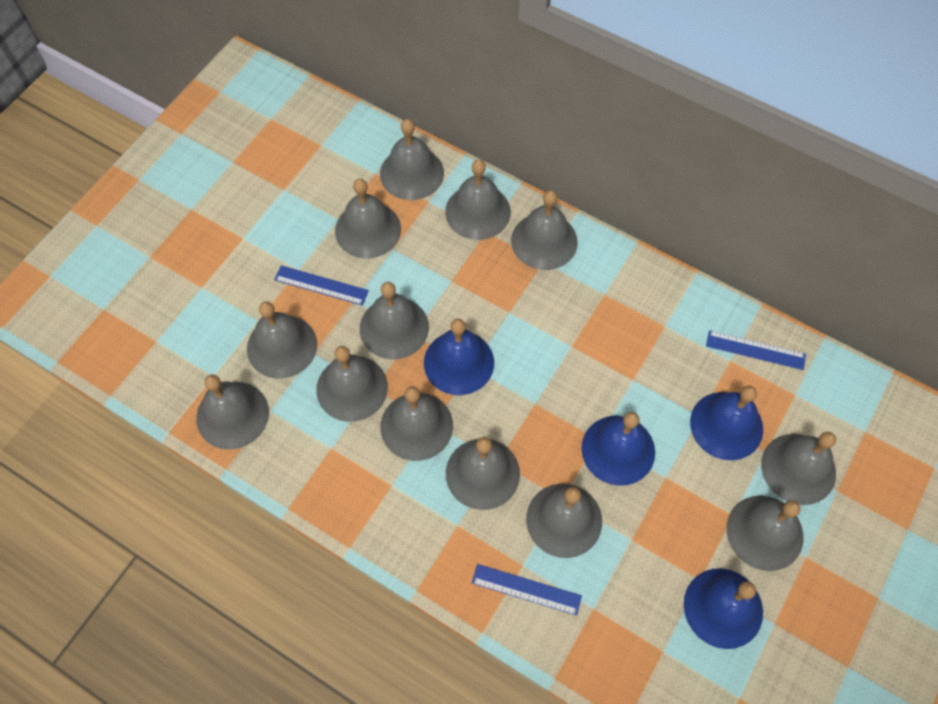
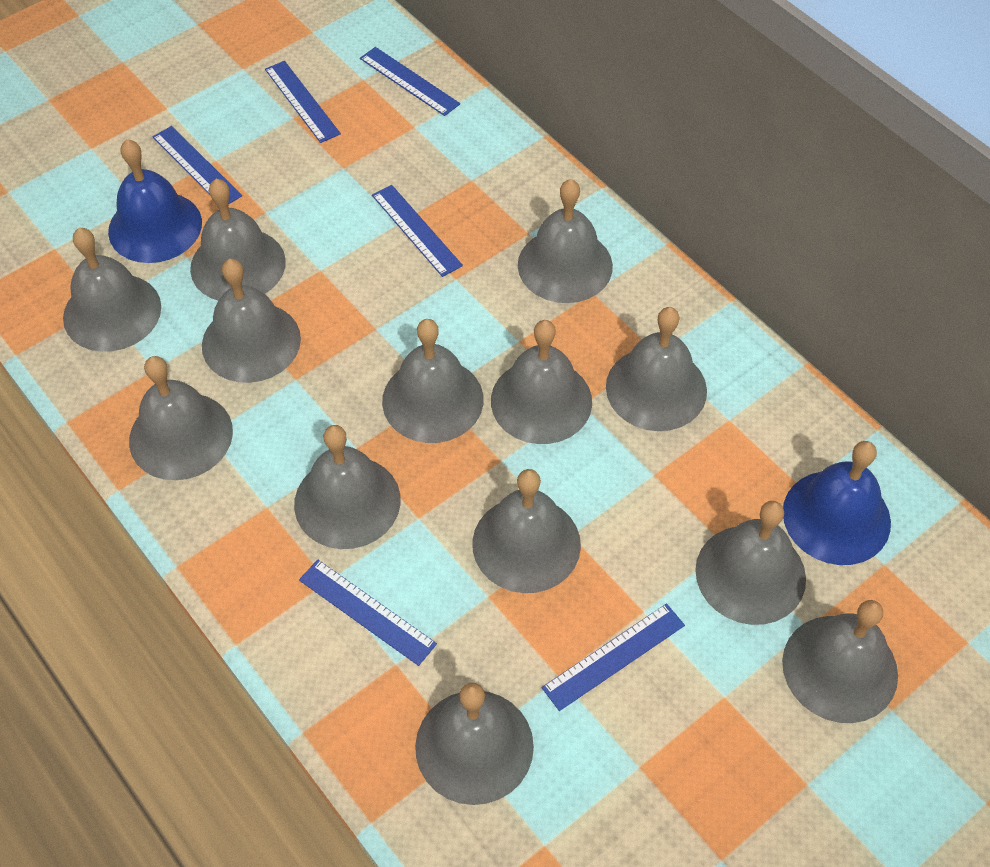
blue bell: [424,319,494,395] [581,412,655,486] [684,568,763,649] [690,386,763,460] = 4 -> [108,139,202,263] [783,441,891,565] = 2
blue ruler: [274,265,369,306] [472,564,582,616] [706,330,806,370] = 3 -> [153,126,242,204] [265,61,341,143] [299,559,437,666] [360,47,460,116] [372,185,463,277] [542,603,685,711] = 6

